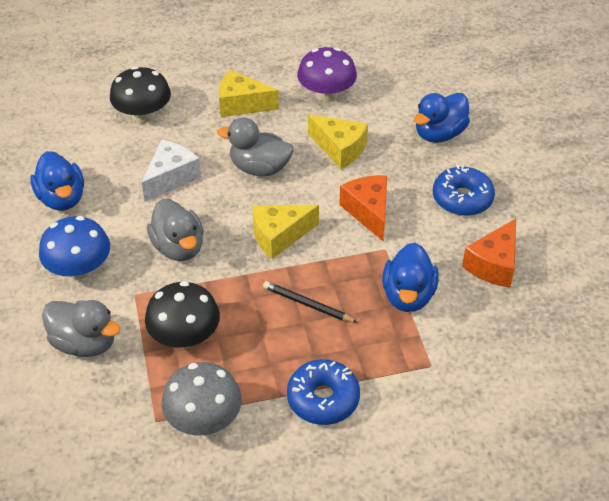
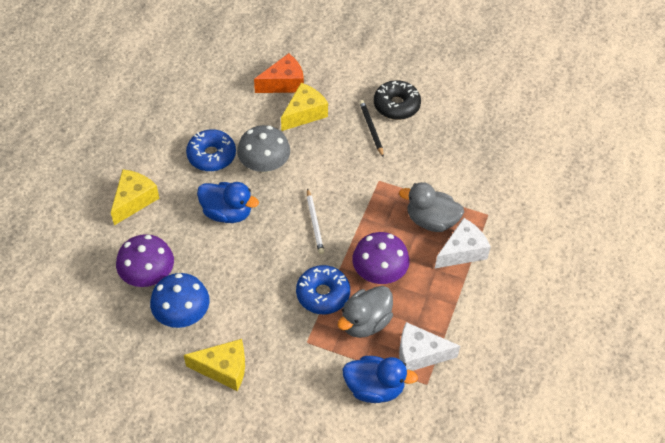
black donut: none = 0 -> [374,80,421,120] = 1
black mushroom: [110,66,171,123] [145,281,220,348] = 2 -> none = 0
blue duck: [30,151,84,211] [382,243,439,312] [414,93,470,143] = 3 -> [197,182,259,223] [343,356,418,403] = 2
grey duck: [42,300,121,357] [147,199,204,261] [217,117,294,176] = 3 -> [337,286,393,338] [399,182,464,232] = 2
orange cheese: [339,175,387,241] [462,219,516,288] = 2 -> [254,53,304,93] = 1
purple mushroom: [297,47,357,102] = 1 -> [116,234,174,287] [352,232,410,284] = 2
white cheese: [142,140,201,201] = 1 -> [399,322,460,371] [435,218,491,268] = 2
white pencil: none = 0 -> [307,188,324,254] = 1

